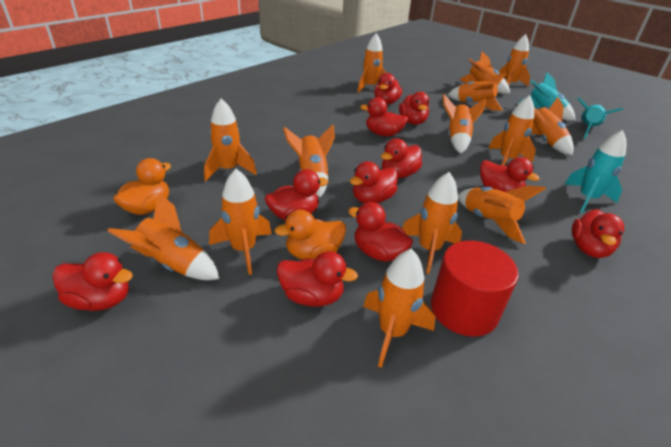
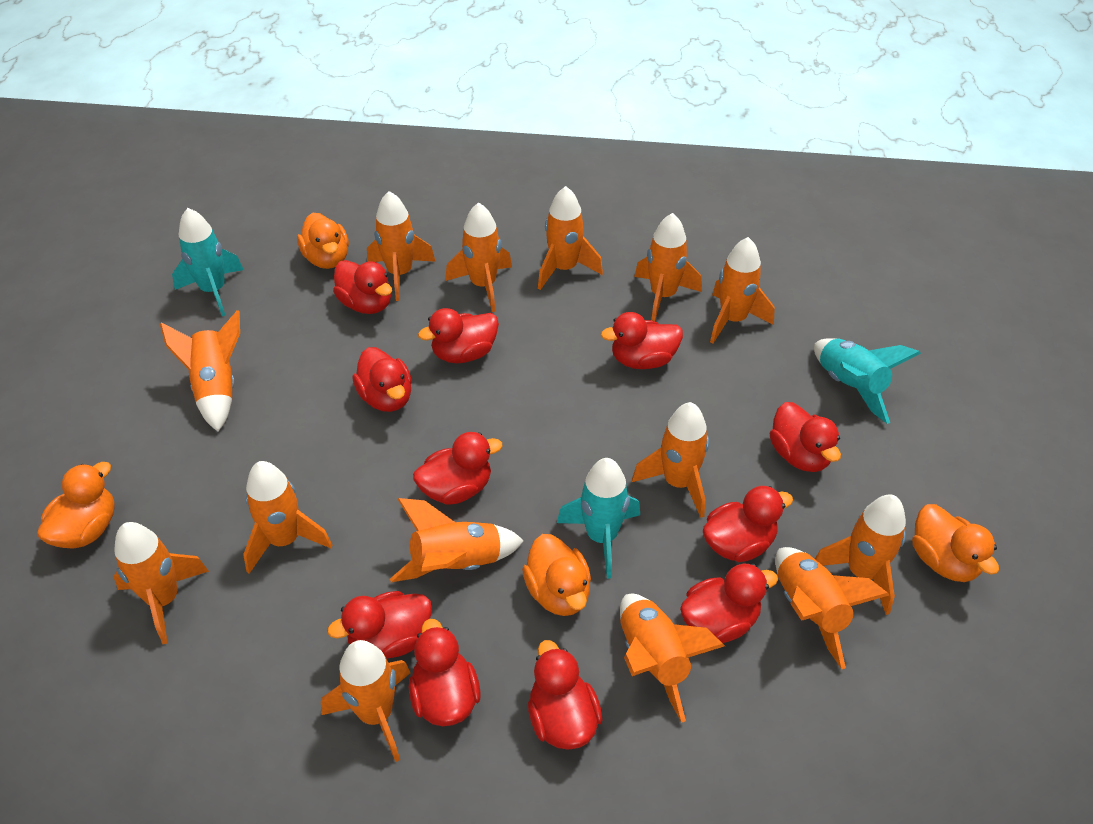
orange duck: [113,158,171,215] [274,210,346,260] = 2 -> [37,462,115,549] [297,213,349,269] [522,534,591,616] [912,504,999,582] = 4
red cylinder: [431,241,519,337] = 1 -> none = 0

